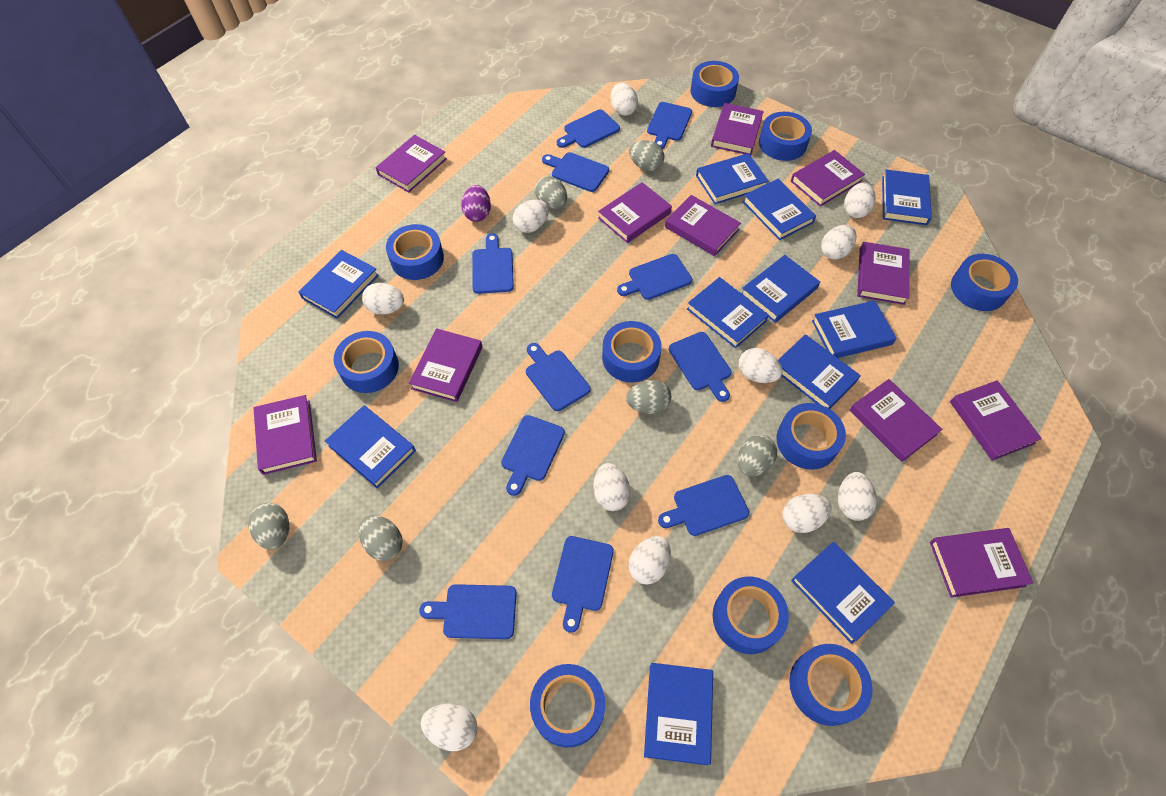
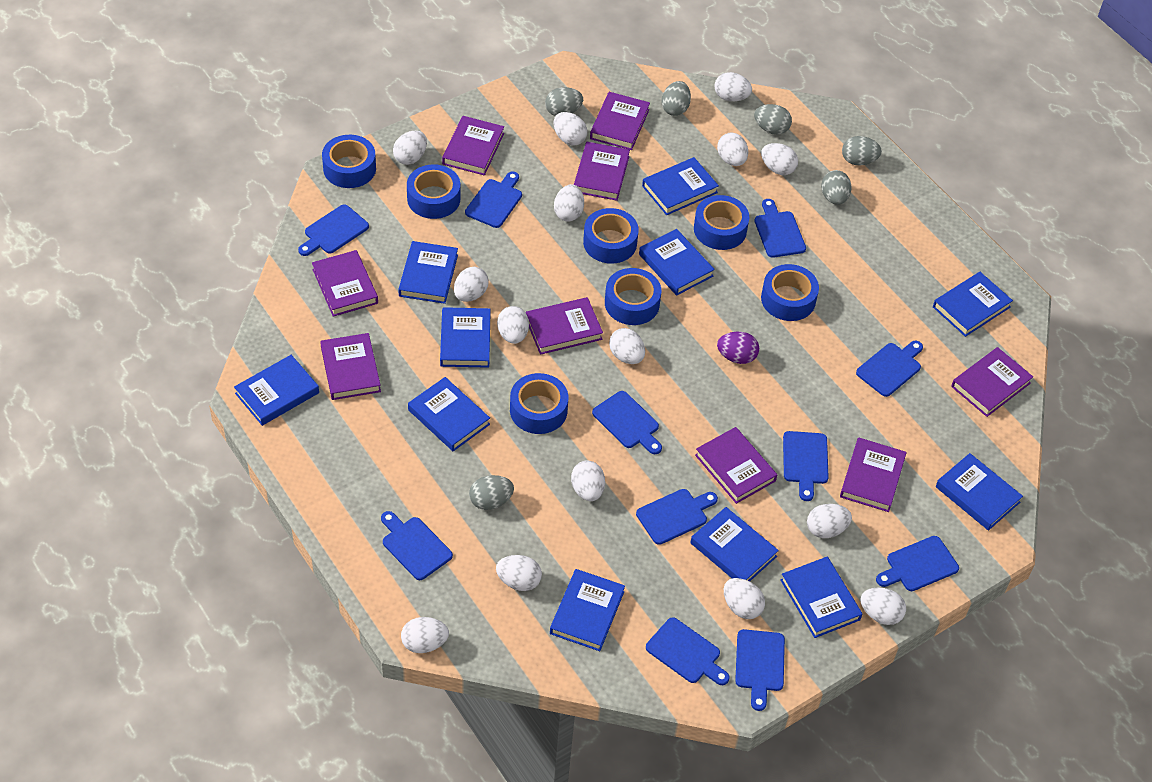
blue tape: [334,331,399,393] [386,224,444,280] [530,664,605,748] [602,321,662,383] [690,61,739,107] [713,577,789,654] [759,112,812,161] [776,403,846,470] [789,644,873,726] [951,254,1018,311] = 10 -> [322,135,376,188] [407,164,460,219] [510,373,568,434] [583,208,639,264] [605,268,661,325] [694,195,749,250] [761,264,819,321] = 7
purple book: [253,395,317,475] [376,135,447,193] [409,328,483,402] [598,182,672,243] [665,195,741,256] [711,103,764,156] [791,150,865,206] [850,379,943,462] [857,242,909,305] [930,528,1033,598] [950,380,1042,461] = 11 -> [312,250,378,317] [320,333,381,400] [442,116,504,176] [526,297,603,355] [574,142,630,201] [590,92,650,150] [695,427,777,504] [840,438,907,512] [951,347,1033,417] = 9
white egg: [362,283,404,315] [421,704,478,751] [513,200,549,233] [593,463,630,511] [611,83,638,116] [628,536,671,585] [739,348,782,383] [783,494,831,533] [821,225,856,260] [838,472,877,521] [844,182,876,218] = 11 -> [393,131,427,165] [401,617,449,653] [454,267,489,302] [496,555,542,591] [497,306,529,344] [554,112,587,146] [554,184,584,222] [571,461,605,501] [609,328,645,364] [714,72,752,101] [717,132,748,166] [724,578,765,619] [761,143,798,175] [807,504,852,538] [860,588,906,625] = 15

